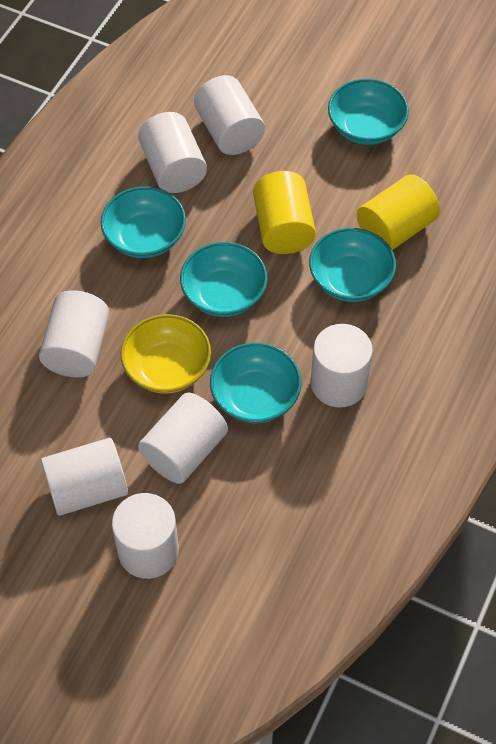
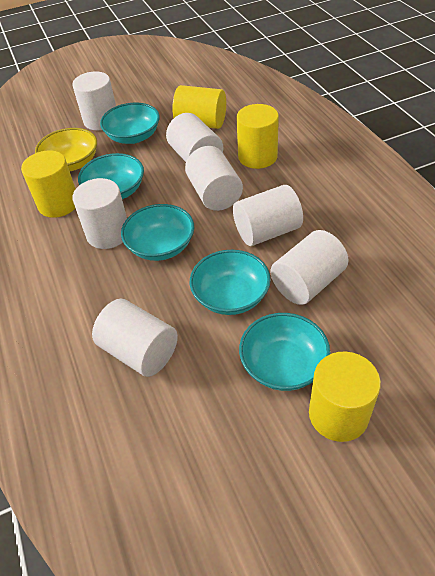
yellow cylinder: [253,171,316,254] [357,174,440,250] = 2 -> [21,151,76,218] [172,85,226,129] [236,104,279,169] [309,351,381,442] = 4

